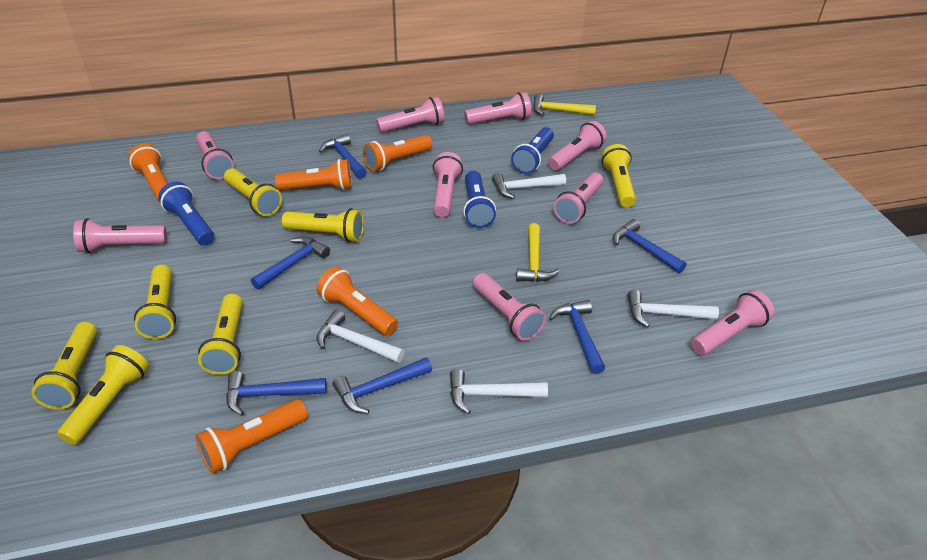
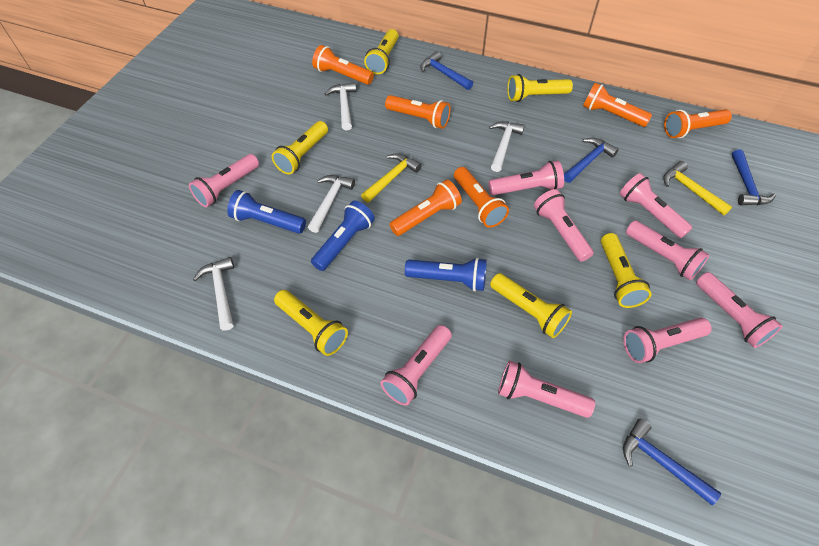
blue hammer: [226,371,327,416] [251,237,330,290] [319,134,367,179] [332,357,432,414] [549,300,605,374] [613,219,686,273] = 6 -> [420,51,473,90] [564,138,619,183] [623,419,721,505] [732,149,776,206] = 4
orange flashlight: [128,144,168,202] [195,399,308,474] [275,159,352,190] [316,266,398,336] [363,135,432,171] = 5 -> [312,45,374,85] [385,95,451,129] [389,180,462,236] [454,167,509,228] [583,83,652,127] [664,109,732,138] = 6
yellow flashlight: [32,322,97,410] [57,345,149,445] [134,265,176,339] [198,294,243,375] [224,168,282,216] [282,208,364,242] [601,144,636,208] = 7 -> [272,121,328,174] [274,290,348,356] [364,29,399,74] [490,273,572,338] [507,74,573,102] [601,233,652,308] = 6

